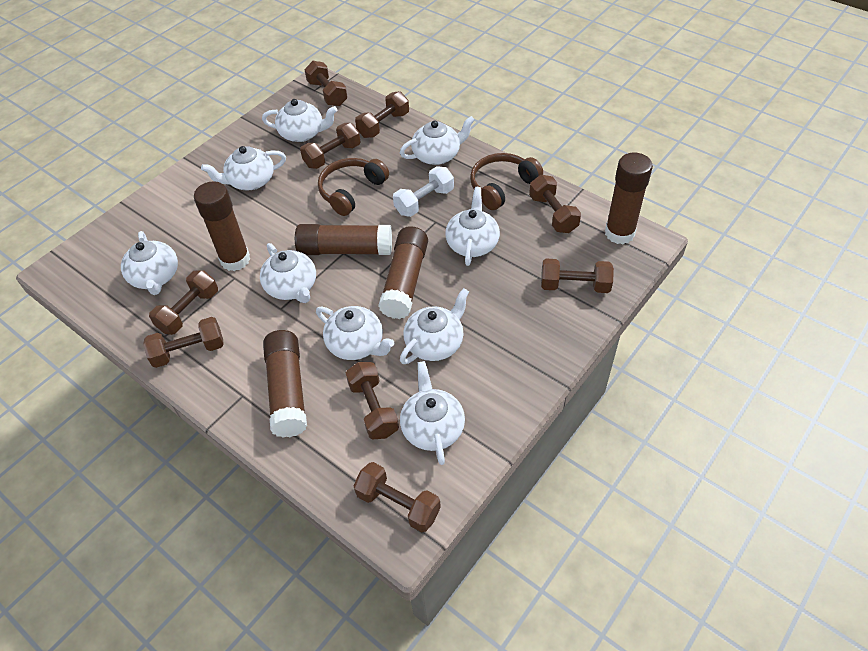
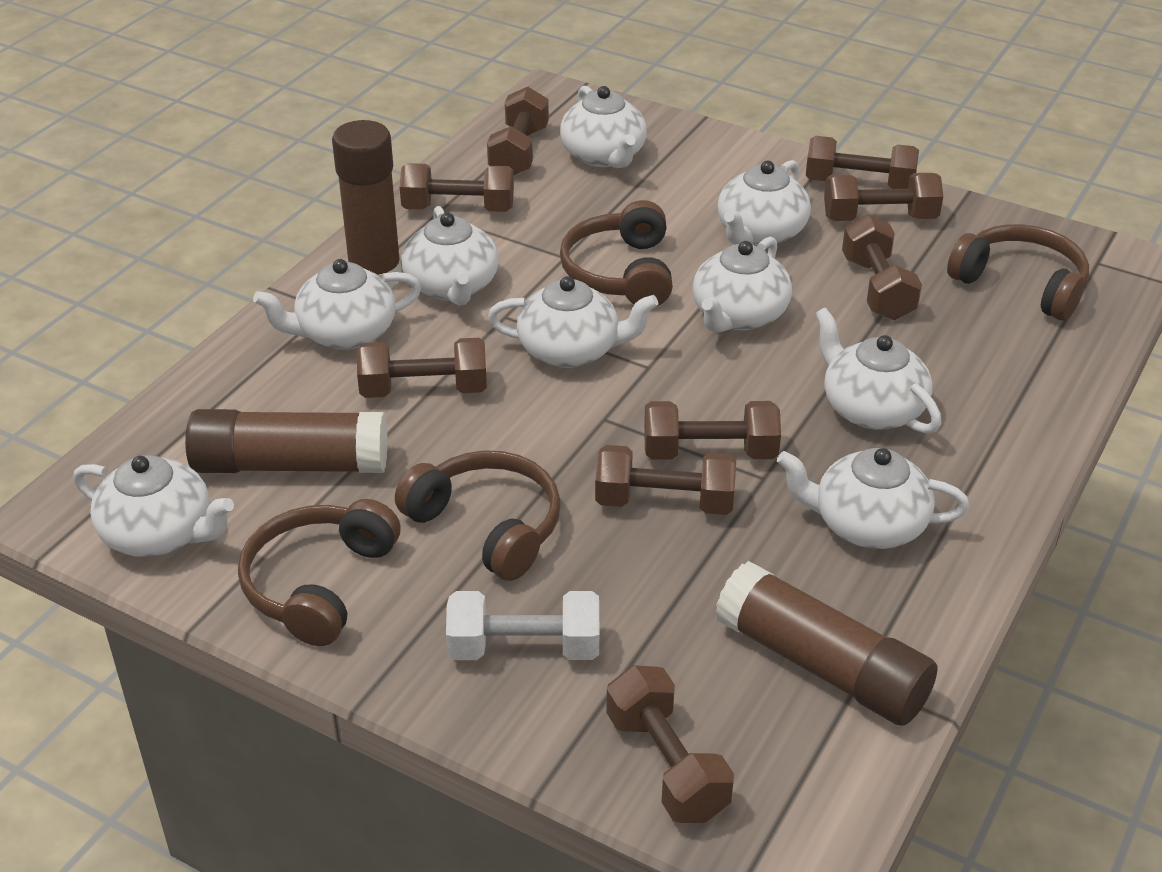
brown glue stick: [194,181,250,271] [263,330,307,438] [295,224,392,255] [378,226,428,319] [605,153,653,244] = 5 -> [185,409,388,473] [332,120,402,289] [715,561,937,726] = 3
brown headphones: [318,158,389,216] [470,153,543,210] = 2 -> [238,499,401,646] [395,450,561,581] [560,200,673,306] [947,224,1089,321] = 4

